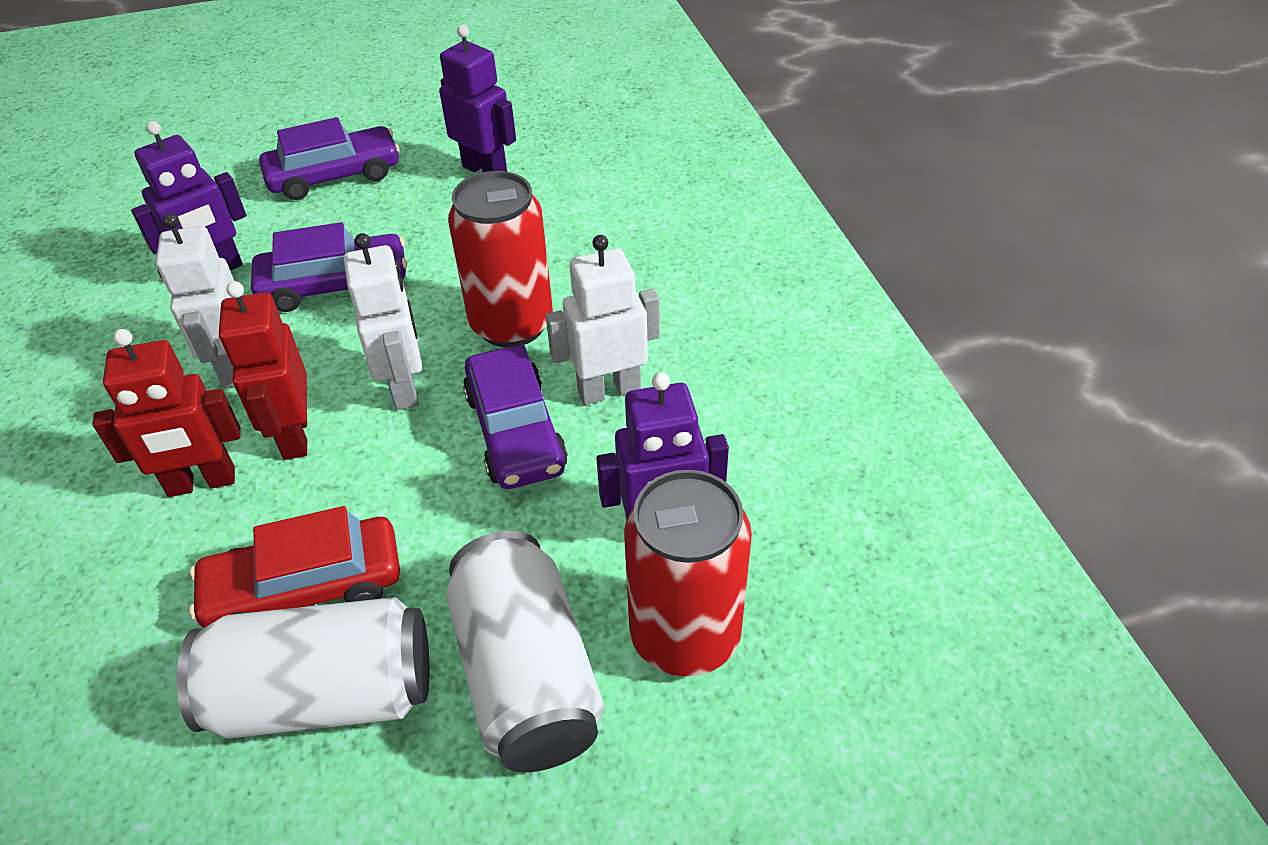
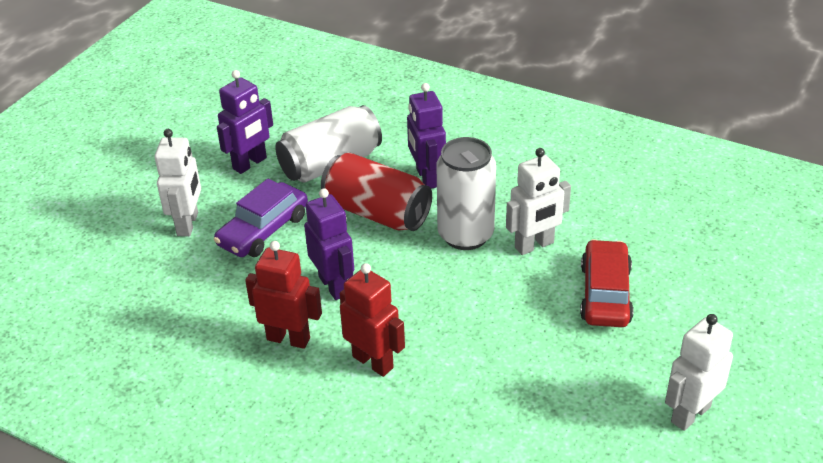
purple car: [251,222,407,312] [259,117,400,200] [463,345,568,489] = 3 -> [214,179,308,257] = 1
red can: [448,171,553,347] [624,470,752,677] = 2 -> [321,152,432,231] = 1

